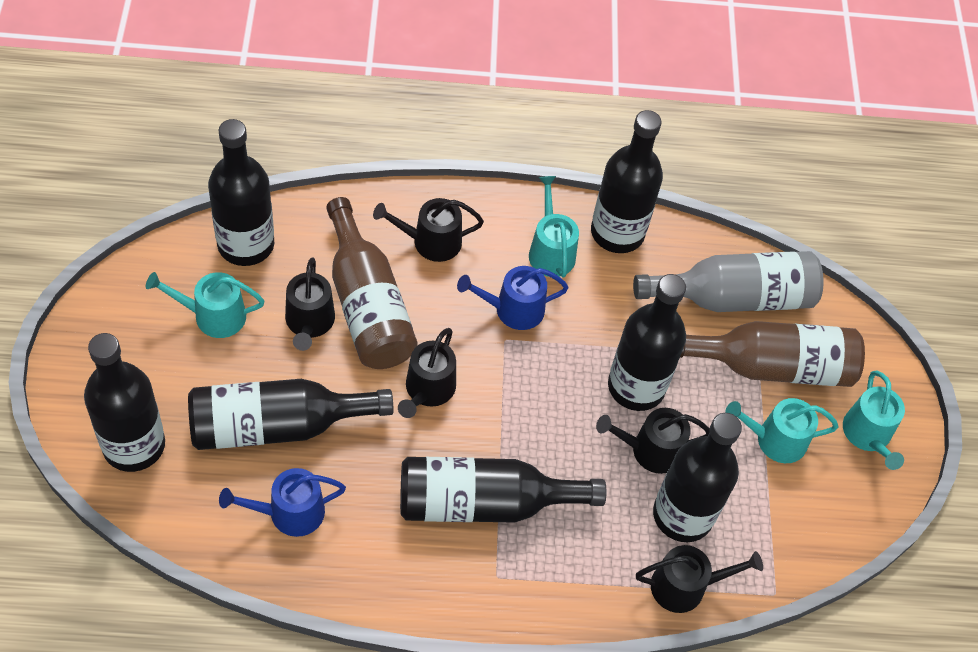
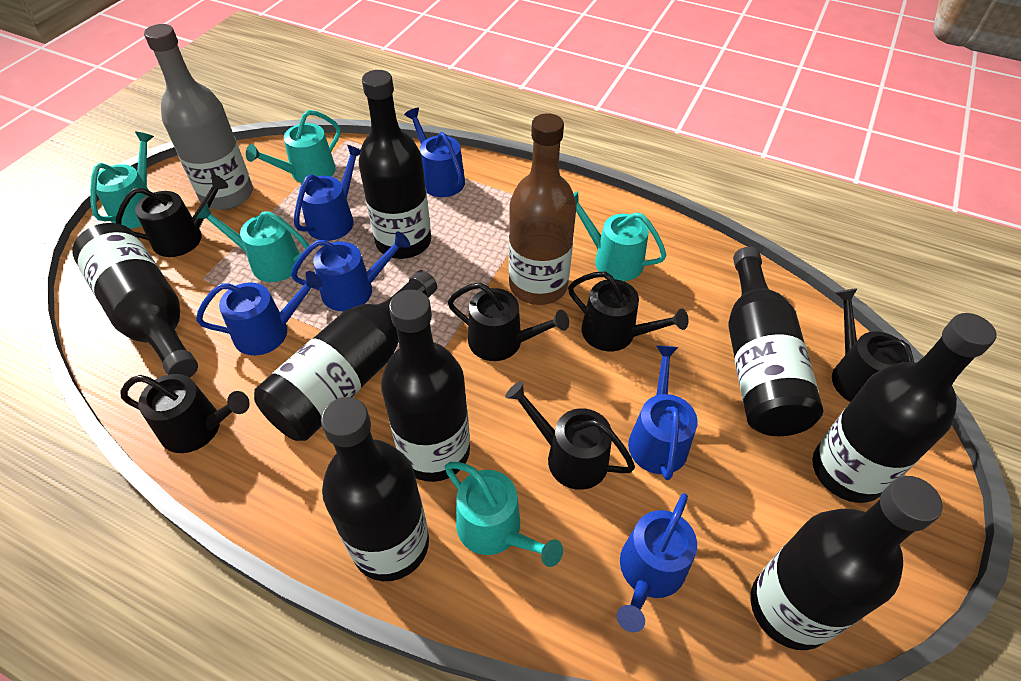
black bottle: [84,333,165,472] [188,379,394,450] [208,119,274,266] [400,457,606,523] [591,110,663,253] [608,274,686,411] [653,413,742,542] = 7 -> [72,223,198,378] [254,270,437,441] [321,397,429,581] [359,70,431,259] [381,290,470,482] [728,247,823,436] [750,476,943,650] [812,313,996,503] = 8
black watering can: [285,258,335,351] [373,198,484,262] [398,328,456,418] [596,408,710,474] [636,545,763,613] = 5 -> [116,175,228,257] [121,374,250,453] [448,282,569,361] [505,381,635,490] [568,272,689,351] [832,288,914,402] = 6
blue watering can: [219,468,346,537] [457,266,569,330] = 2 -> [196,271,323,355] [291,232,410,311] [294,145,361,241] [404,108,465,197] [617,493,697,632] [628,345,698,480] = 6
brown bottle: [326,197,418,369] [680,321,865,387] = 2 -> [509,113,577,305] = 1
turquoise watering can: [146,272,264,338] [529,176,579,278] [725,398,839,463] [843,371,905,470] = 4 -> [90,132,154,229] [196,204,309,282] [246,110,341,183] [445,462,563,567] [574,191,667,281] = 5

